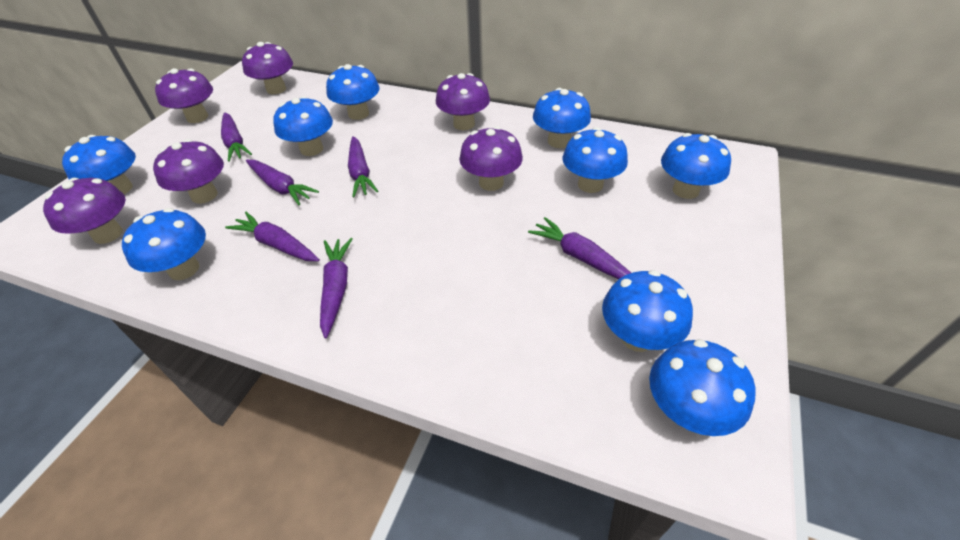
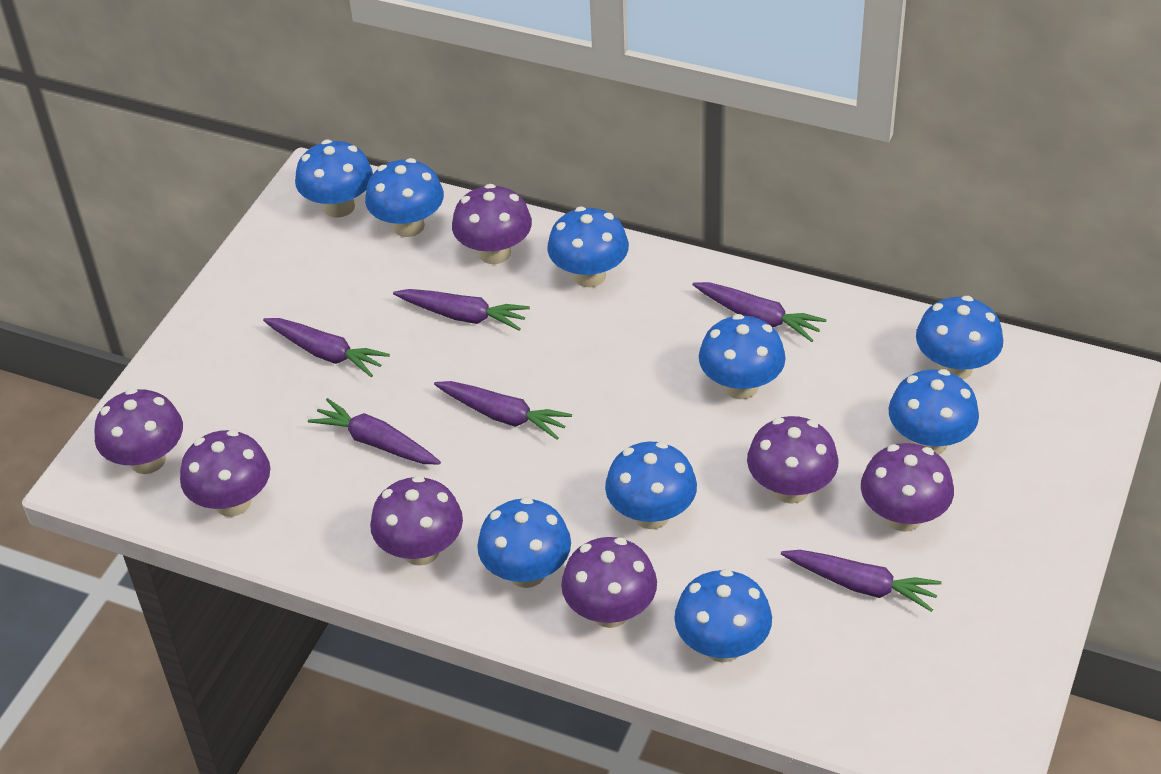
purple mushroom: [43,178,126,244] [153,139,224,204] [155,68,213,123] [242,42,293,94] [436,73,490,130] [459,126,523,191] = 6 -> [94,388,183,474] [180,430,270,517] [370,476,463,566] [452,184,532,264] [561,537,657,628] [747,416,839,504] [861,443,954,532] = 7

